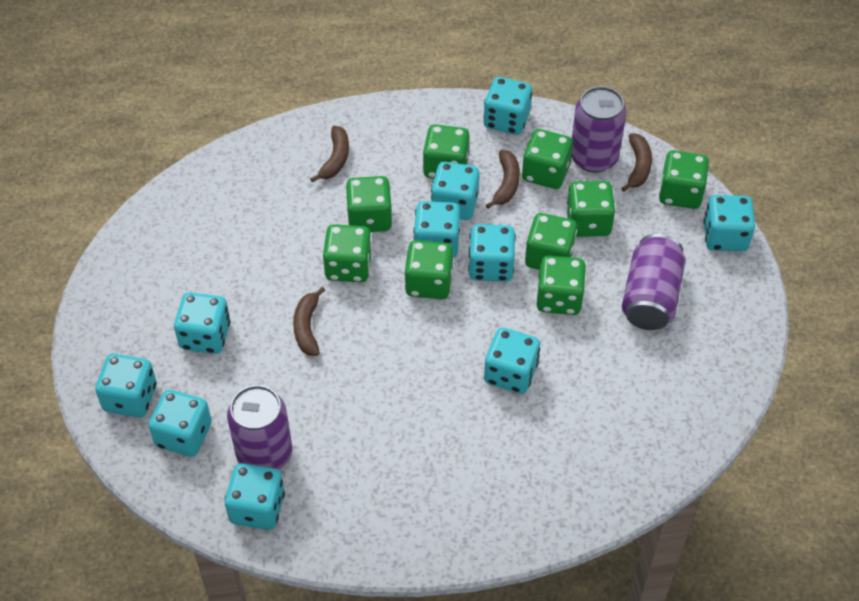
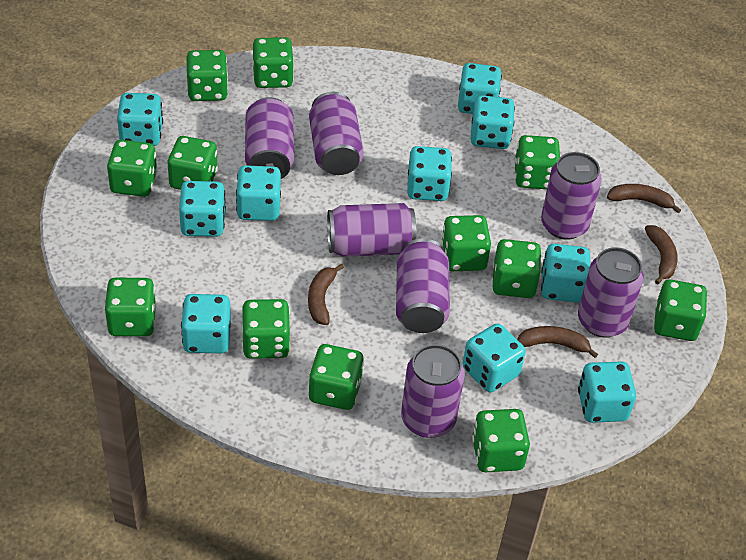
green dice: [323,224,372,282] [346,176,393,232] [404,240,453,299] [423,124,470,179] [522,129,573,189] [525,213,577,270] [537,255,586,315] [566,181,616,237] [659,150,709,209] = 9 -> [104,278,156,336] [107,140,157,197] [167,136,218,190] [187,50,228,101] [242,299,290,359] [253,37,294,88] [309,344,364,410] [441,215,491,271] [472,409,530,472] [493,239,541,298] [514,135,560,189] [654,279,707,341] = 12
purple can: [227,385,292,470] [572,86,626,173] [622,234,686,330] = 3 -> [245,97,294,179] [309,92,364,175] [327,203,416,257] [396,238,450,333] [401,344,465,438] [541,152,602,240] [578,247,644,338] = 7

